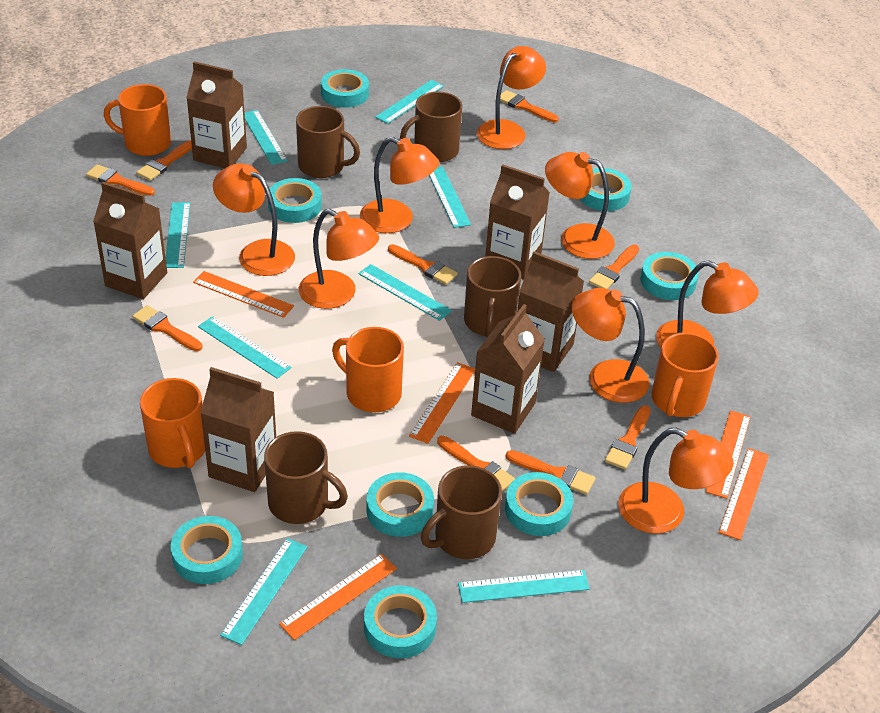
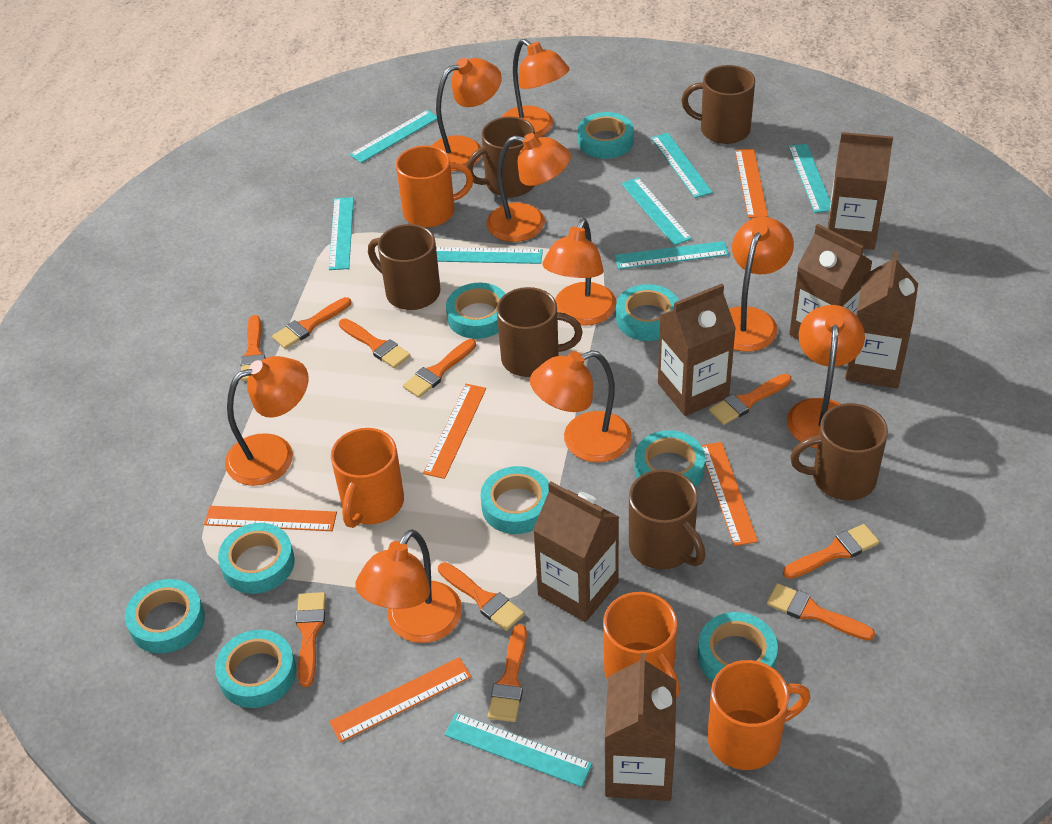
brown mug: [264,431,348,524] [296,106,360,178] [400,91,462,162] [421,465,502,559] [464,256,521,337] = 5 -> [368,224,440,310] [466,116,535,197] [497,287,583,377] [629,469,705,570] [681,65,755,144] [790,403,888,500] = 6
orange brush: [86,164,155,196] [132,305,203,351] [136,140,192,181] [388,244,458,285] [437,436,515,492] [500,90,559,123] [506,450,595,495] [589,245,639,289] [605,405,651,470] = 9 -> [240,315,265,381] [272,297,351,349] [295,592,326,687] [339,318,411,368] [403,339,476,398] [438,562,524,631] [488,624,527,722] [709,374,791,425] [767,583,875,641] [783,524,879,579] = 10
orange lamp: [213,163,295,276] [299,209,379,309] [360,137,439,233] [477,46,546,149] [545,152,615,259] [572,288,649,403] [619,428,733,534] [656,261,759,348] = 8 -> [225,356,309,486] [356,529,462,643] [431,58,502,171] [486,133,571,242] [502,39,569,138] [530,350,632,462] [542,218,616,326] [729,217,794,352] [787,305,865,448] = 9
turquoise tape: [171,516,243,584] [268,178,322,223] [321,69,369,108] [364,585,437,658] [366,472,434,537] [505,472,573,536] [580,168,632,211] [640,252,699,300] = 8 -> [125,579,205,654] [215,630,296,708] [218,523,295,594] [446,283,506,339] [481,466,549,534] [578,112,634,159] [616,284,679,341] [634,430,705,487] [698,612,778,682] = 9

